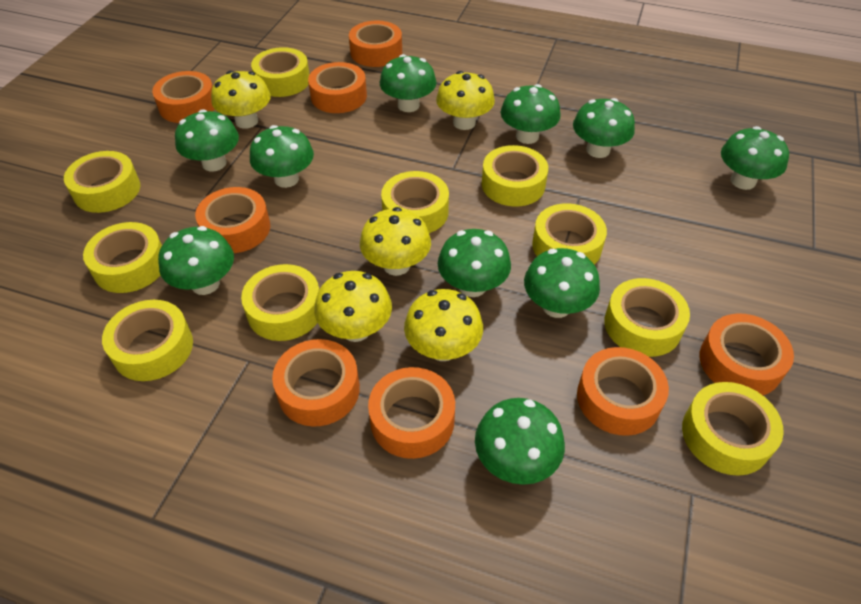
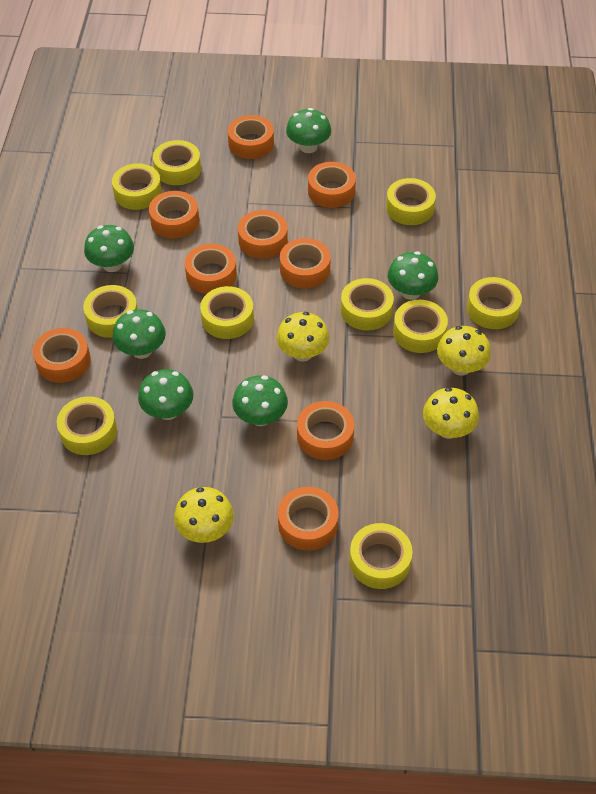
green mushroom: [158,226,234,295] [175,109,239,171] [250,125,314,188] [380,54,436,112] [438,229,511,297] [475,398,565,485] [501,84,561,144] [524,248,600,318] [573,98,635,158] [721,126,789,190] = 10 -> [84,225,134,272] [113,309,166,359] [138,369,193,420] [232,375,288,426] [286,108,331,153] [388,251,438,300] = 6
orange tape: [152,71,215,123] [195,187,270,253] [272,339,360,427] [308,62,367,113] [349,21,402,67] [368,367,455,459] [577,347,669,436] [700,313,794,395] = 8 -> [33,328,91,383] [149,191,199,238] [185,244,237,294] [228,115,274,159] [238,210,288,259] [278,487,339,551] [280,238,331,288] [297,401,354,460] [308,162,356,208] = 9
yellow mushroom: [211,71,271,129] [314,271,392,342] [360,207,431,276] [404,289,483,361] [436,71,495,130] = 5 -> [174,487,234,543] [276,312,330,362] [423,387,479,439] [437,326,491,375] = 4

